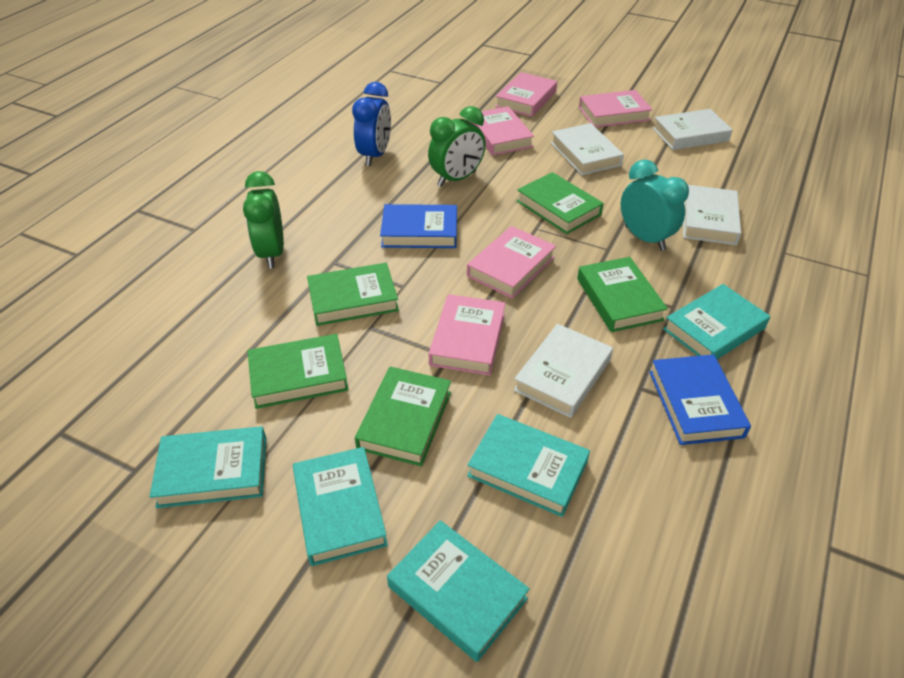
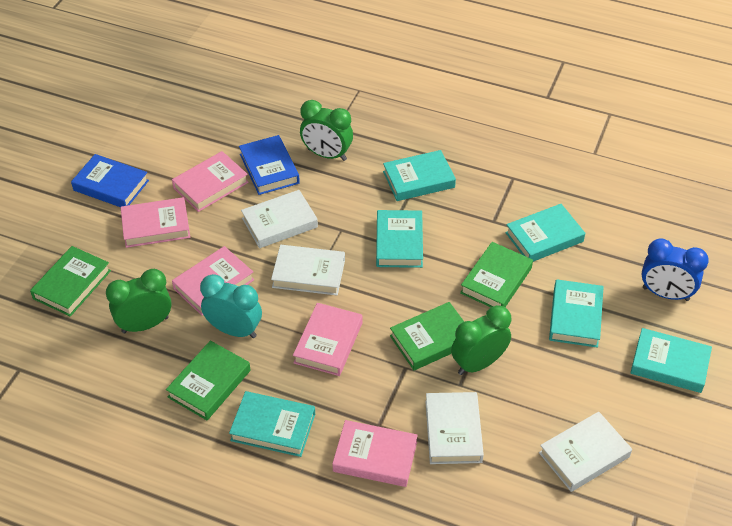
green book: [248,334,349,409] [307,263,399,326] [355,367,451,466] [517,172,604,234] [577,257,668,332] = 5 -> [30,246,111,317] [166,341,251,420] [390,302,464,370] [460,242,533,307] = 4
green clock: [243,171,284,268] [428,106,486,187] = 2 -> [106,269,171,333] [300,100,353,161] [451,305,512,375] = 3
turquoise book: [150,426,267,508] [293,447,388,566] [387,520,530,662] [467,414,590,517] [663,284,770,359] = 5 -> [229,391,315,457] [376,210,423,268] [383,150,456,201] [505,204,585,262] [549,279,604,348] [630,328,712,393] = 6

